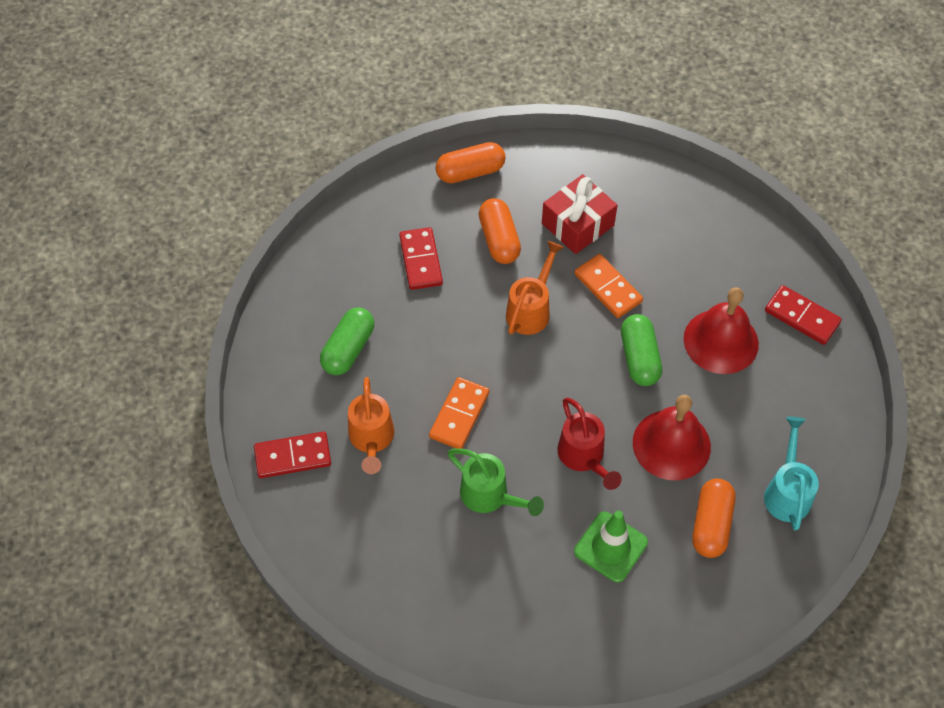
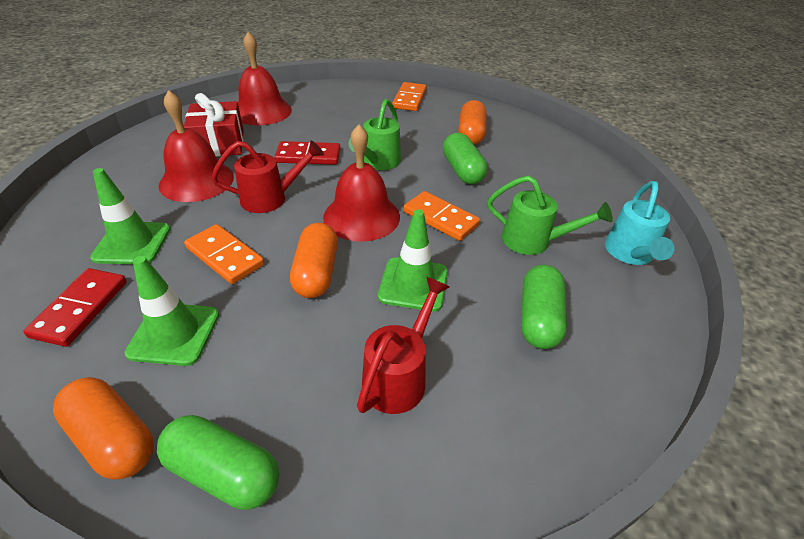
green capsule: [320,307,374,375] [621,314,662,386] = 2 -> [157,415,279,510] [443,133,488,184] [521,265,567,349] = 3
green traffic cone: [574,510,648,582] = 1 -> [90,168,171,264] [124,256,219,366] [378,209,448,312] = 3
green watering can: [448,448,544,516] = 1 -> [348,99,401,170] [487,175,613,255] = 2
orange domino: [429,377,489,449] [575,254,643,318] = 2 -> [184,224,264,284] [392,82,427,111] [403,191,480,241] = 3
orange watering can: [348,377,394,474] [506,241,564,335] = 2 -> none = 0
red bell: [633,395,711,481] [684,288,759,374] = 2 -> [159,90,234,202] [238,32,292,125] [323,124,400,242] = 3
red domino: [254,431,331,478] [399,227,443,290] [765,285,842,345] = 3 -> [23,268,127,347] [274,141,341,165] = 2
red watering can: [557,397,622,490] = 1 -> [211,141,324,213] [357,277,449,414] = 2

